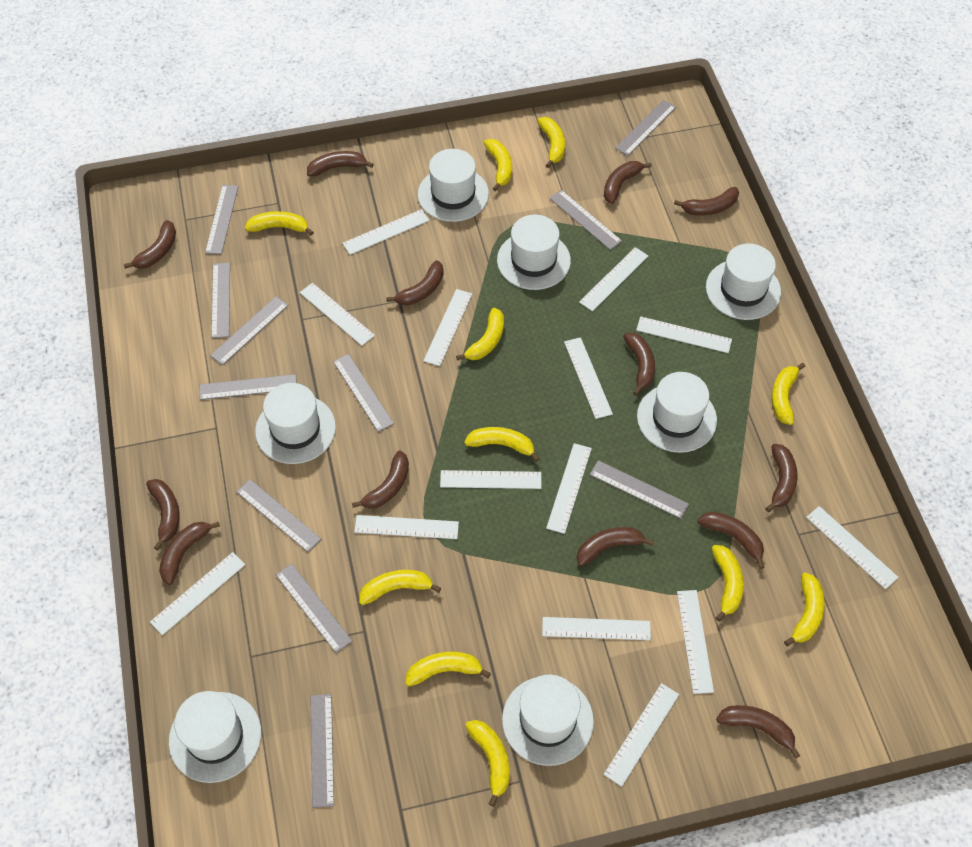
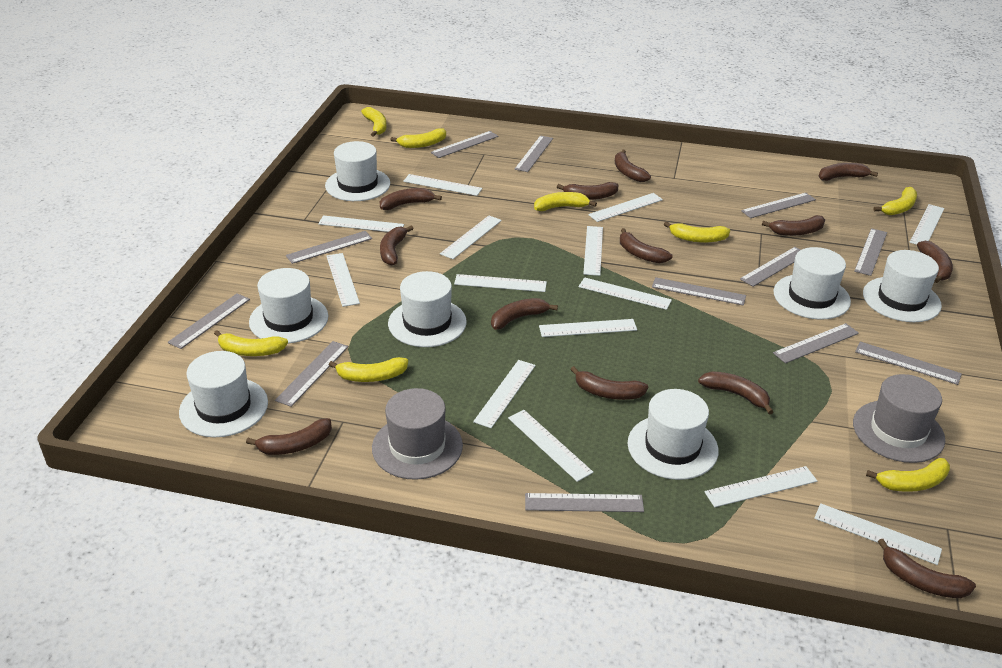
grey hat: none = 0 -> [372,388,463,480] [853,374,945,463] = 2
grey ruler: [199,374,297,400] [205,185,239,255] [210,296,289,365] [211,262,230,338] [236,479,322,552] [276,564,352,653] [310,694,334,808] [333,354,394,432] [549,190,622,250] [590,460,689,519] [615,100,676,156] = 11 -> [168,293,250,349] [275,341,348,407] [286,231,372,264] [431,131,498,158] [515,136,553,172] [525,493,644,512] [652,277,746,306] [740,247,800,287] [741,193,816,218] [773,323,859,363] [854,228,887,276] [855,342,962,385] = 12
yellow banana: [245,211,314,236] [359,570,441,605] [405,652,491,686] [456,308,504,361] [464,427,540,462] [465,720,510,807] [484,139,512,191] [537,117,565,168] [712,545,744,622] [772,363,805,425] [784,572,825,646] = 11 -> [214,330,288,356] [329,357,408,382] [361,107,387,137] [390,128,446,148] [534,192,597,211] [664,221,730,243] [866,458,950,492] [874,187,917,215] = 8

